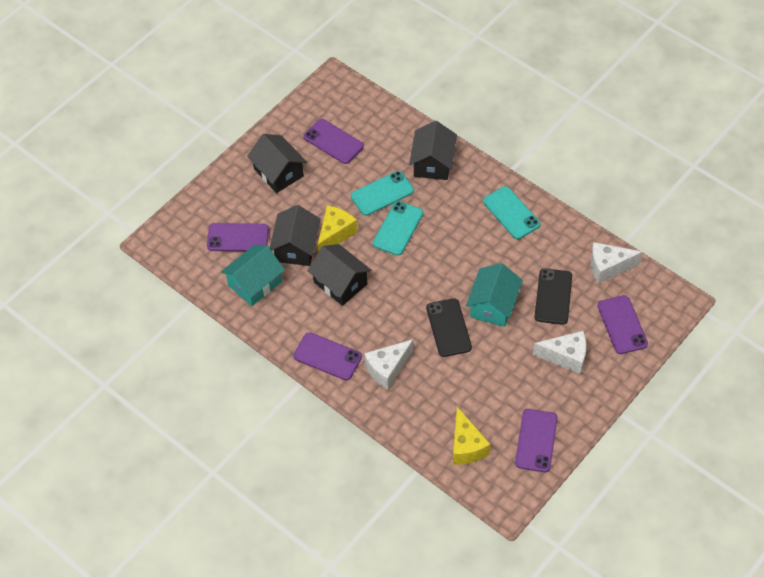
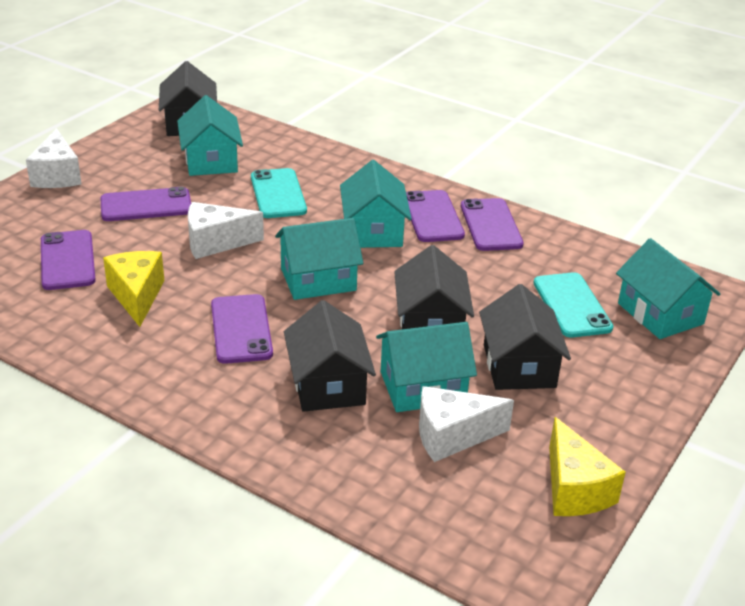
black phone: [426,298,472,357] [535,268,572,325] = 2 -> none = 0
turquoise house: [221,244,285,306] [466,263,523,327] = 2 -> [177,95,243,176] [275,218,363,300] [340,160,412,248] [376,322,477,412] [616,238,720,339] = 5
turquoise phone: [351,171,414,216] [373,201,423,256] [483,186,540,239] = 3 -> [251,168,307,218] [534,272,613,338] = 2

